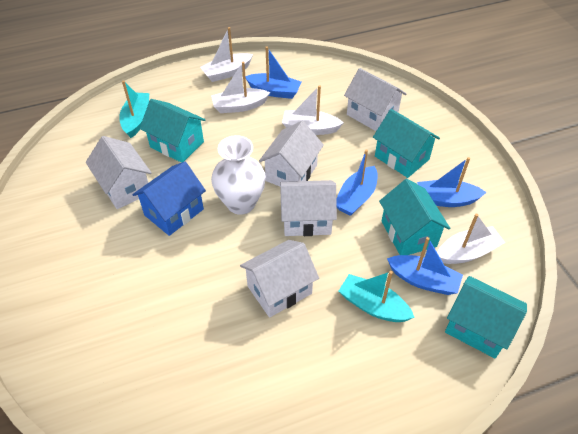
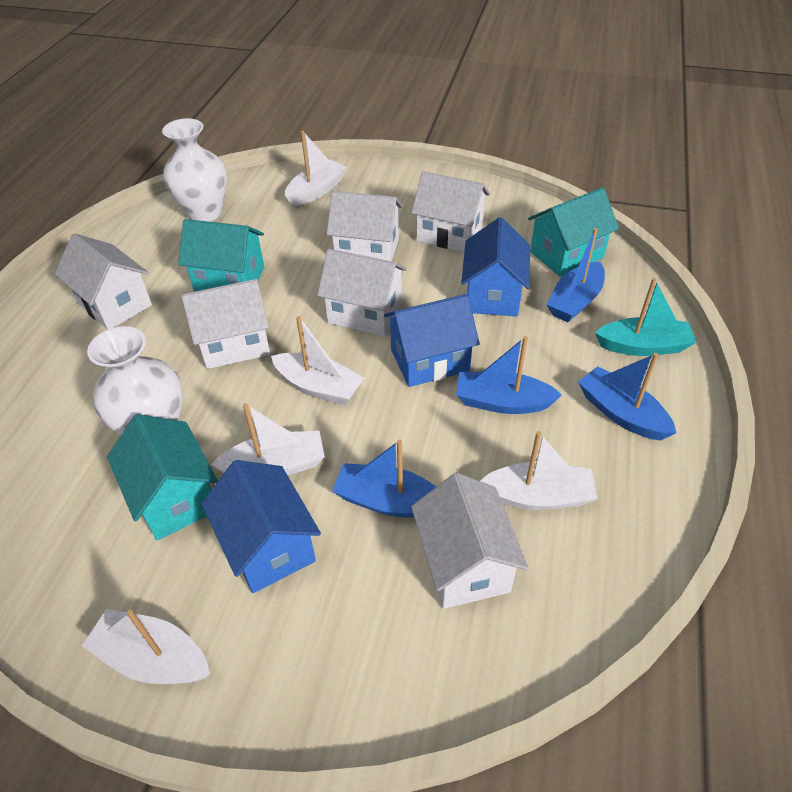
blue house: [132,162,206,236] = 1 -> [201,460,321,593] [384,294,480,387] [461,217,530,316] = 3
turquoise boat: [119,80,149,138] [339,271,415,322] = 2 -> [595,278,696,356] = 1
turquoise house: [140,99,206,163] [373,109,440,178] [379,179,450,255] [445,276,527,359] = 4 -> [107,414,218,540] [178,219,264,292] [528,188,619,277] = 3
white boat: [200,27,253,82] [211,61,270,113] [282,85,343,135] [437,214,505,264] = 4 -> [82,609,210,684] [211,403,325,475] [271,316,364,405] [285,130,347,206] [481,431,597,510] = 5
white house: [86,136,152,209] [240,240,319,318] [259,121,324,186] [280,180,337,236] [344,68,406,131] = 5 -> [55,233,152,330] [181,279,270,369] [317,249,407,336] [327,191,403,261] [411,171,490,252] [411,473,528,609] = 6
white vase: [211,135,266,215] = 1 -> [87,326,183,435] [162,118,227,222] = 2

